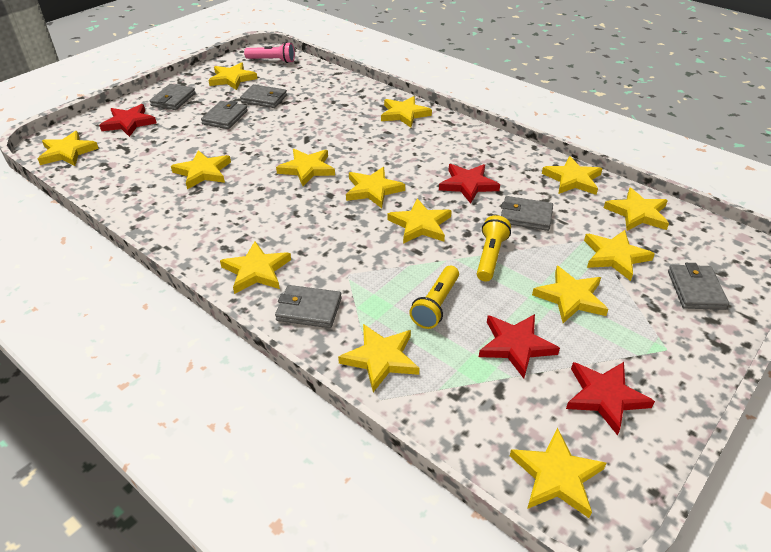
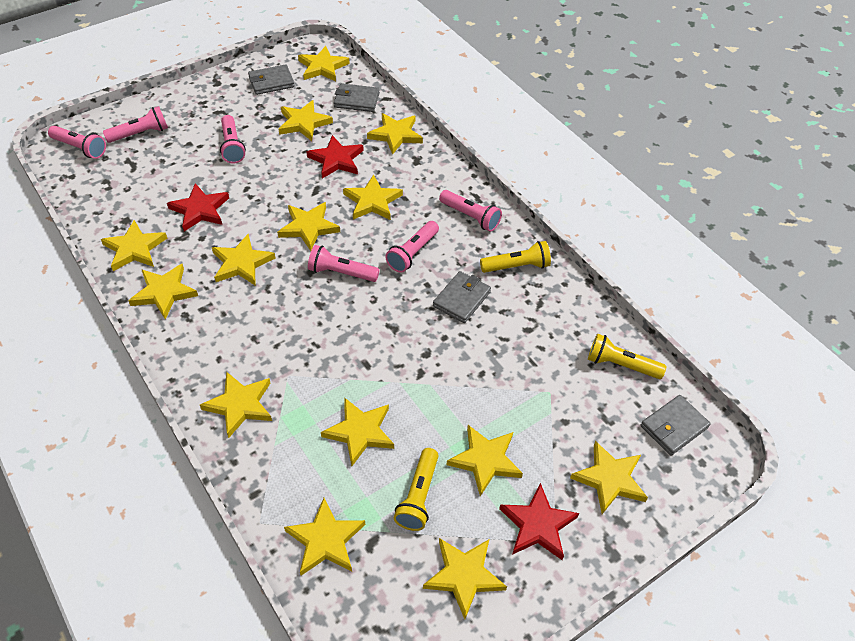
grey wallet: [149,84,196,110] [201,101,248,129] [240,84,287,108] [275,285,342,328] [501,196,553,231] [668,263,729,310] = 6 -> [248,64,295,95] [334,83,380,112] [433,271,491,323] [641,395,711,456] = 4
pink flashlight: [244,42,295,63] = 1 -> [48,126,106,159] [103,106,168,143] [220,115,246,163] [308,245,380,282] [385,221,439,273] [439,190,502,232] = 6
red star: [99,104,157,137] [439,164,500,204] [479,314,560,378] [566,362,655,436] = 4 -> [167,183,229,231] [306,135,364,178] [499,483,579,560] = 3
yellow flashlight: [409,266,459,329] [477,215,511,282] = 2 -> [394,448,438,531] [480,241,551,273] [588,334,667,379] = 3

